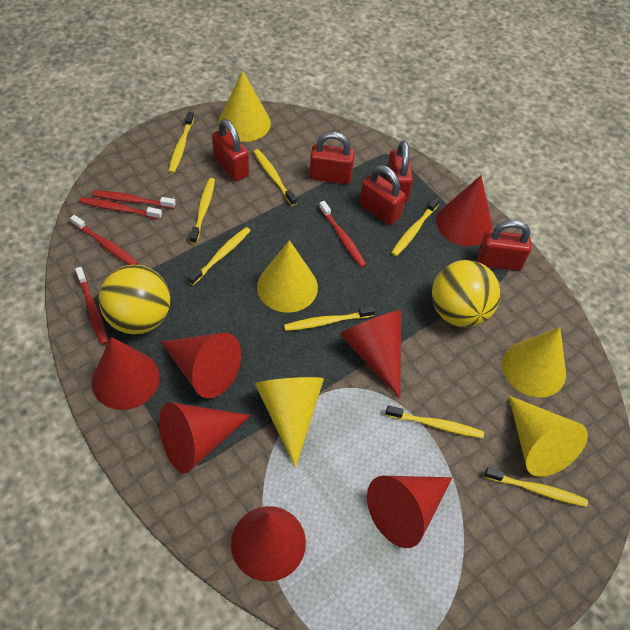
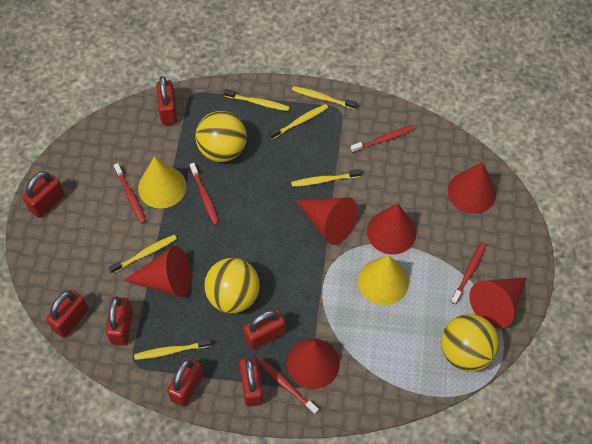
red cone: [92,337,160,410] [159,402,251,474] [161,333,241,398] [231,506,306,582] [340,310,401,398] [367,476,452,548] [436,176,493,246] = 7 -> [124,246,191,297] [287,338,340,389] [296,197,358,245] [367,203,416,254] [448,162,496,214] [469,278,527,328] = 6
red padlock: [212,119,249,182] [309,132,355,184] [359,165,406,225] [386,141,413,203] [478,220,531,271] = 5 -> [23,172,65,218] [46,290,89,338] [106,296,133,345] [156,76,177,125] [167,357,203,407] [239,357,264,407] [243,309,286,350] = 7
yellow ball: [99,265,170,334] [432,260,501,328] = 2 -> [195,111,247,162] [204,258,260,313] [441,314,499,372] = 3
yellow cone: [218,71,271,142] [255,377,324,468] [257,240,318,313] [502,327,566,398] [509,396,588,477] = 5 -> [138,156,186,209] [358,255,409,305] = 2
yellow toothbrush: [168,112,194,174] [188,227,251,285] [190,178,215,244] [254,149,297,206] [284,306,375,331] [385,405,484,438] [391,197,440,256] [484,467,588,507] = 8 -> [109,235,177,274] [134,339,211,360] [224,89,290,111] [269,104,328,140] [291,169,362,187] [292,86,357,109] = 6

